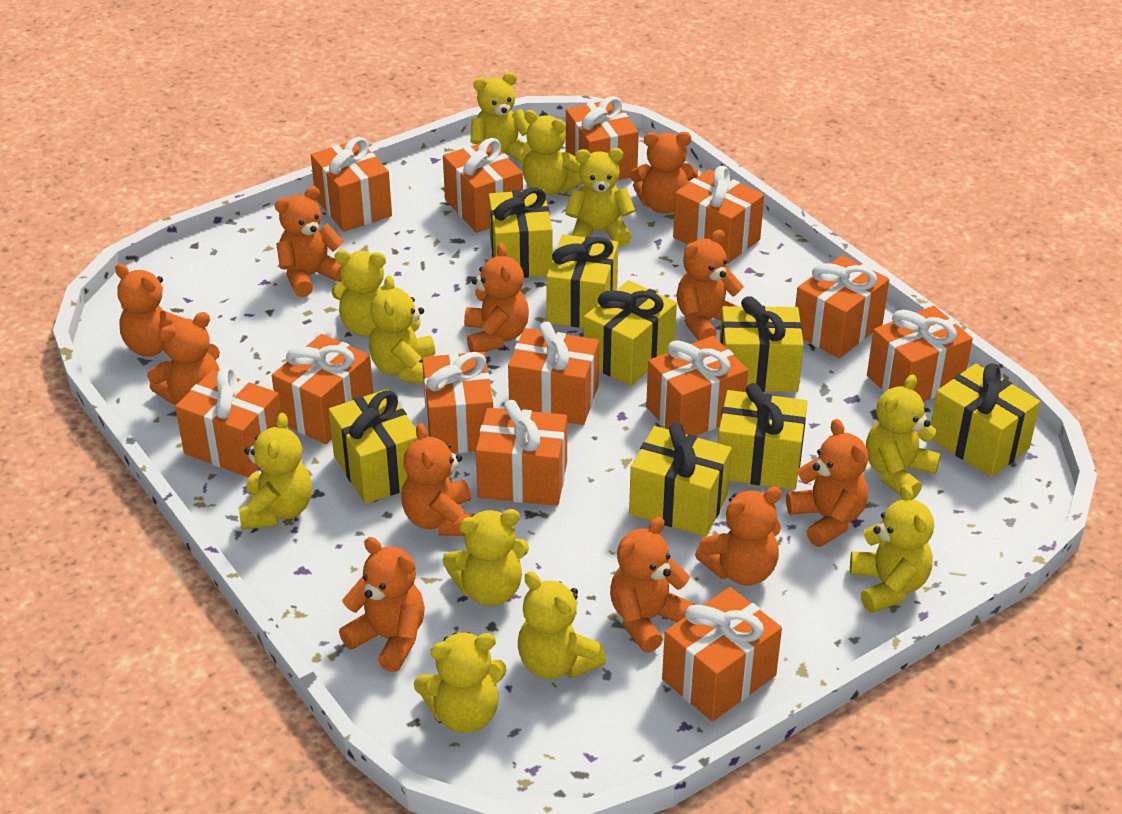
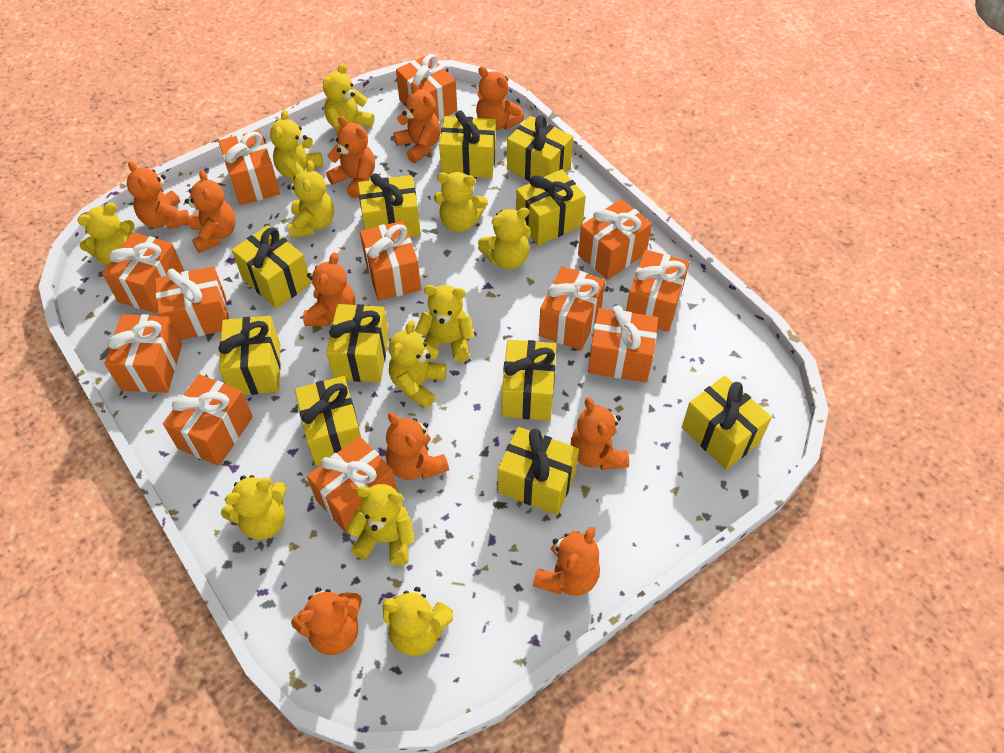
orange gift: [175,366,281,478] [272,334,373,444] [311,137,392,232] [422,352,493,453] [443,138,523,233] [476,400,567,506] [508,321,599,425] [566,96,639,180] [646,336,748,436] [662,587,782,721] [673,166,764,264] [795,255,889,358] [867,306,973,402] = 13 -> [102,232,184,313] [104,314,182,393] [155,266,229,340] [163,374,253,466] [219,130,280,205] [307,436,398,534] [360,221,421,301] [396,54,457,120] [539,266,605,350] [578,199,652,280] [588,305,658,382] [626,249,690,332] = 12
orange teddy bear: [115,264,186,357] [147,312,220,405] [275,186,344,297] [339,537,425,672] [401,423,473,536] [464,243,529,352] [610,517,695,653] [630,132,698,214] [676,230,744,341] [695,487,782,585] [786,419,868,547] = 11 -> [127,161,190,229] [185,170,236,253] [291,587,362,655] [303,253,355,326] [326,116,375,199] [386,412,449,480] [394,81,441,163] [476,66,524,130] [533,527,600,596] [571,397,629,470] = 10
yellow gift: [329,389,418,504] [489,187,553,278] [546,235,618,328] [584,280,677,386] [629,422,732,537] [718,383,807,490] [720,296,804,392] [931,363,1040,477] = 8 -> [218,316,281,395] [232,225,311,309] [295,376,361,466] [326,304,389,383] [358,173,421,237] [439,110,496,178] [498,427,579,515] [502,340,557,421] [507,115,573,181] [516,169,586,246] [682,376,772,470] = 11

